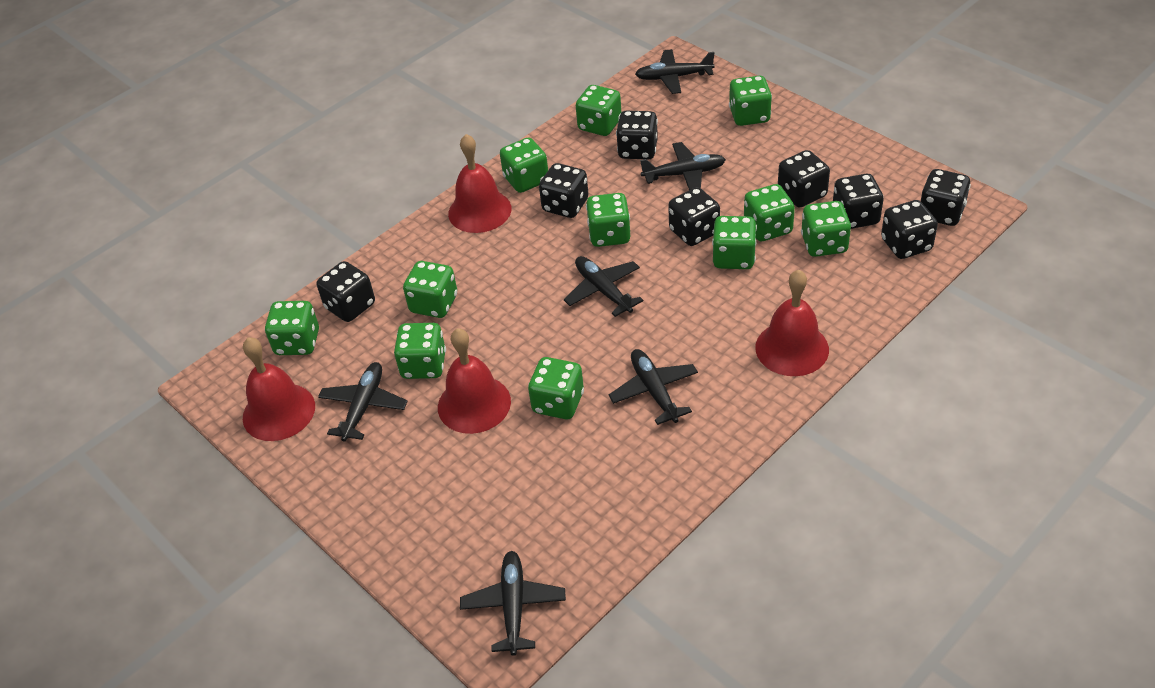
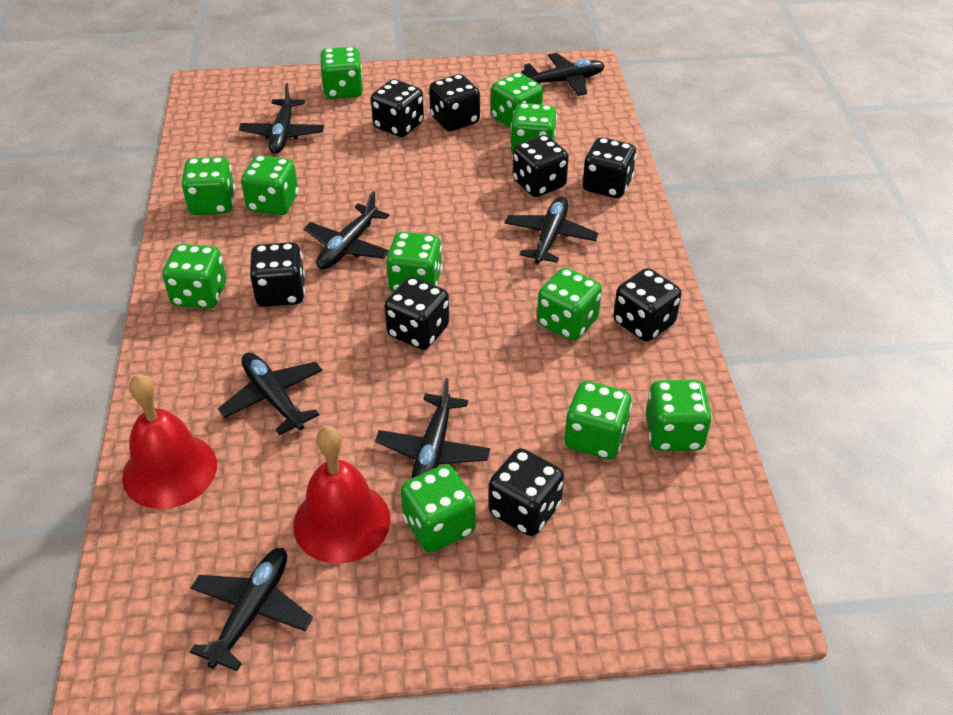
black plane: [318,362,408,442] [460,551,566,656] [564,256,643,317] [609,349,698,425] [635,49,715,94] [640,142,726,190] = 6 -> [190,548,313,671] [218,352,322,435] [239,83,324,154] [303,191,389,270] [375,378,490,478] [505,196,599,263] [521,53,605,96] = 7
red bell: [243,337,315,441] [438,328,511,434] [448,134,511,233] [755,270,829,376] = 4 -> [122,374,217,509] [293,426,391,564] = 2

